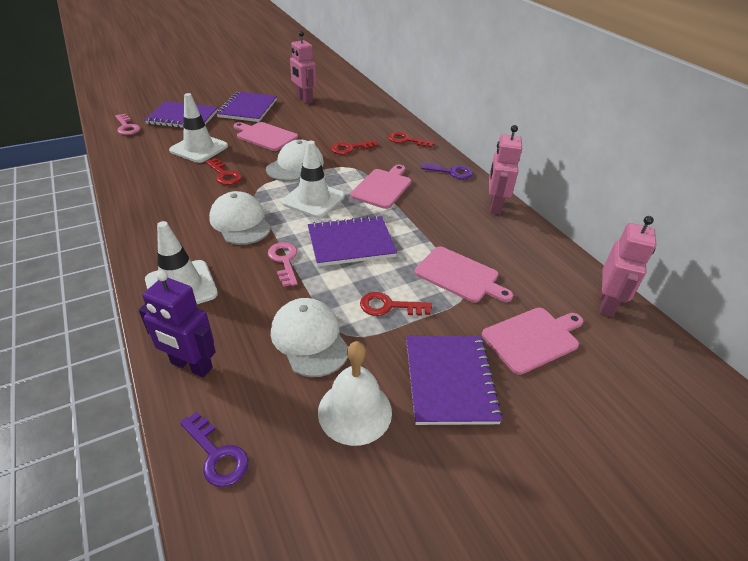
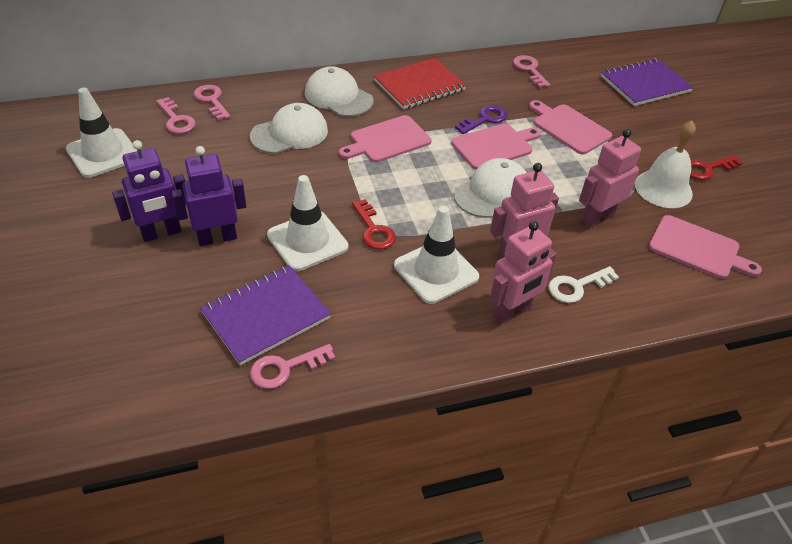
pink key: [115,114,141,135] [268,242,298,287] = 2 -> [156,97,196,134] [194,85,230,120] [250,344,335,389] [513,55,550,88] = 4
purple key: [180,412,248,487] [421,162,473,179] = 2 -> [455,105,507,134] = 1
purple notebook: [144,101,218,128] [216,91,277,122] [308,215,397,266] [406,336,503,425] = 4 -> [200,265,331,365] [601,58,694,106] = 2
purple robot: [139,271,216,378] = 1 -> [112,140,186,242] [171,146,247,246] = 2
red key: [206,158,242,185] [331,140,378,155] [360,292,432,316] [388,132,435,148] = 4 -> [352,199,396,250] [690,155,742,180] = 2
red notebook: none = 0 -> [374,58,466,109] = 1
white key: none = 0 -> [549,266,619,303] = 1

